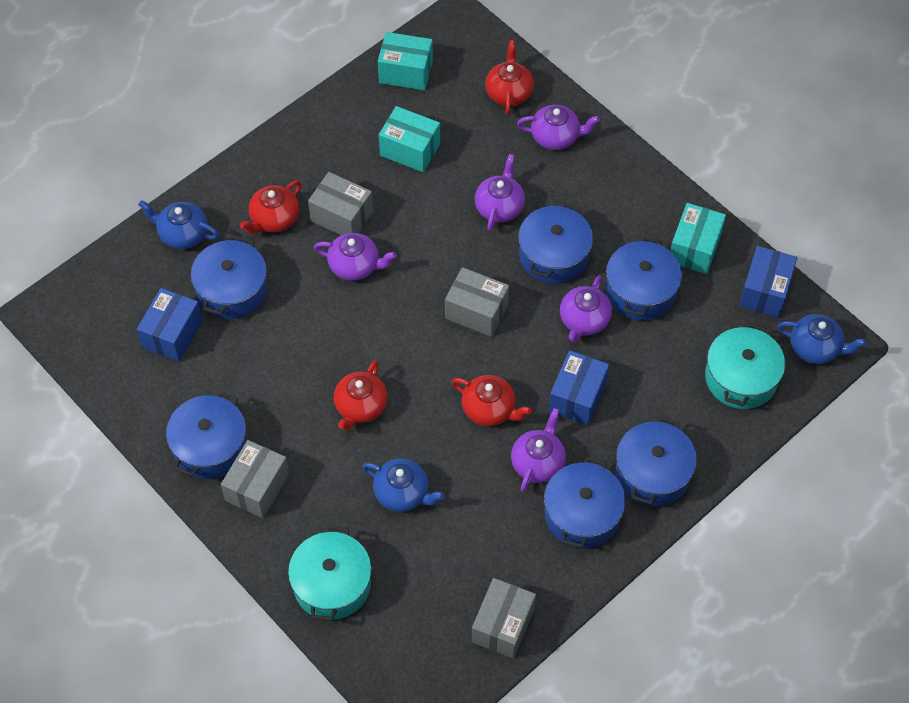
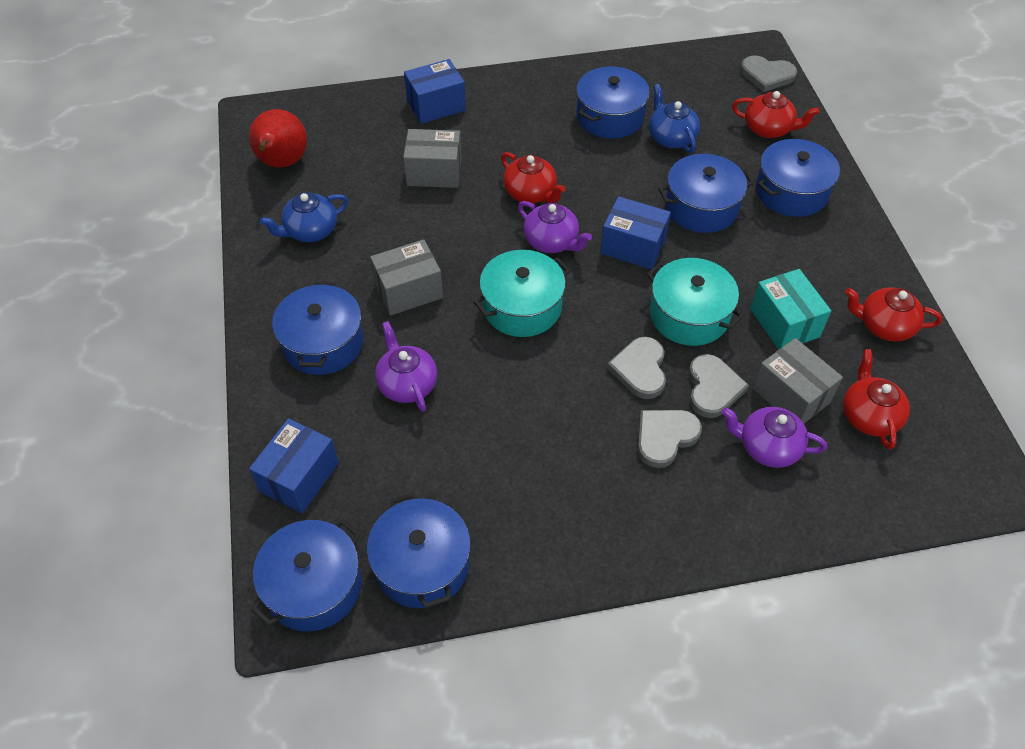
blue teapot: [138,200,219,249] [362,458,445,512] [778,314,867,364] = 3 -> [259,192,348,242] [649,84,700,153] = 2
grey box: [221,440,289,518] [308,172,373,235] [445,267,509,337] [472,578,536,659] = 4 -> [370,239,443,316] [403,129,462,188] [752,338,843,423] = 3
grey heart: none = 0 -> [607,337,666,399] [638,410,702,468] [688,354,749,418] [740,56,797,92] = 4
purple teapot: [314,233,396,281] [475,154,525,231] [511,408,566,492] [517,105,600,150] [560,275,612,343] = 5 -> [375,321,437,412] [518,201,592,253] [722,407,827,468] = 3
red pear: none = 0 -> [249,109,307,168] = 1
turquoise box: [378,32,433,90] [379,106,440,172] [671,203,726,274] = 3 -> [750,269,831,350] = 1

